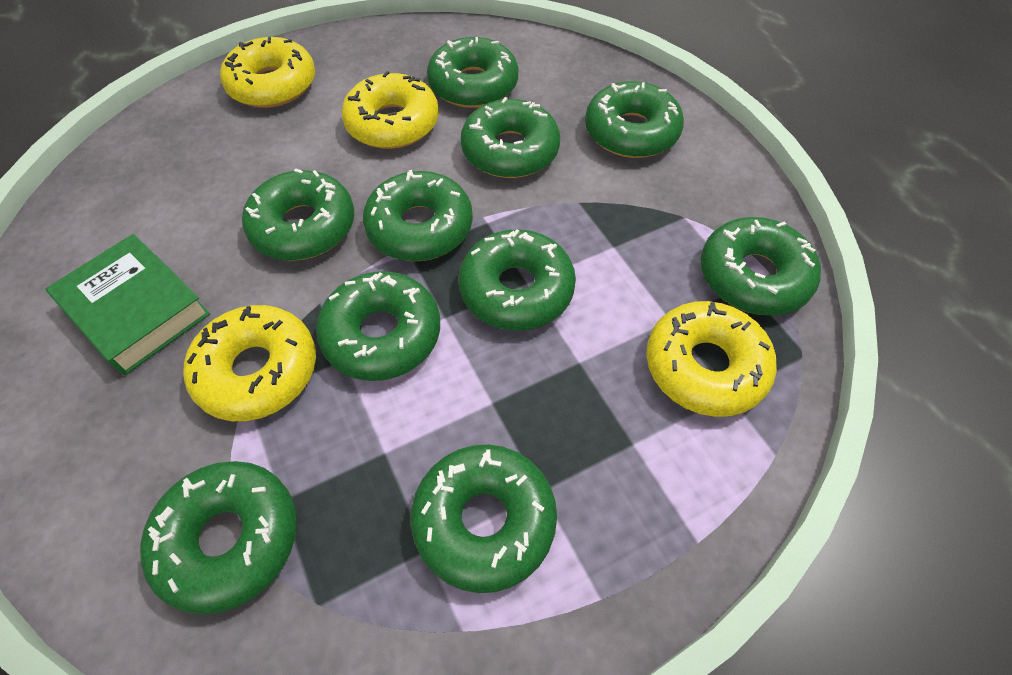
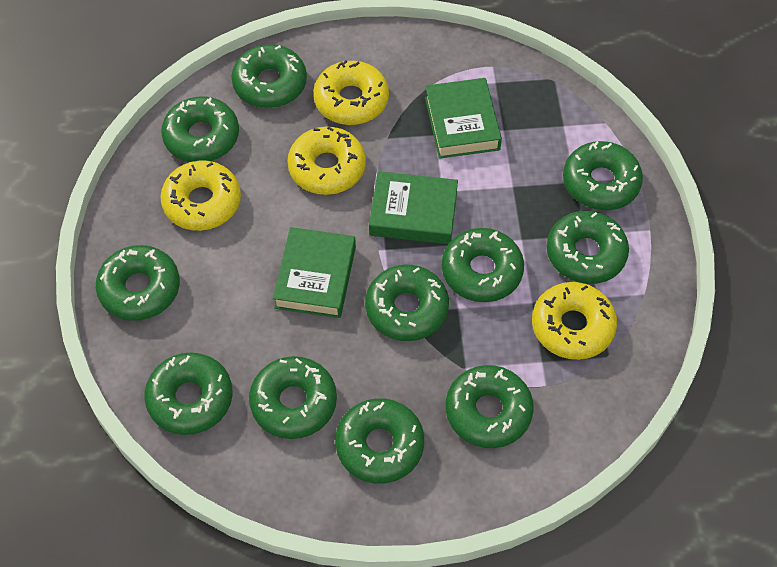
green book: [46,234,210,375] = 1 -> [273,227,356,318] [369,171,458,244] [425,78,502,159] = 3
green donut: [140,461,297,615] [242,168,354,261] [316,271,440,381] [363,170,473,261] [411,445,557,593] [427,37,518,108] [459,229,576,330] [461,97,560,178] [585,81,684,158] [701,217,821,316] = 10 -> [96,245,180,321] [145,352,233,435] [161,97,239,162] [231,44,307,108] [249,356,337,439] [335,398,424,484] [365,265,449,341] [442,228,524,302] [446,365,534,448] [547,211,629,284] [563,141,643,210] = 11

